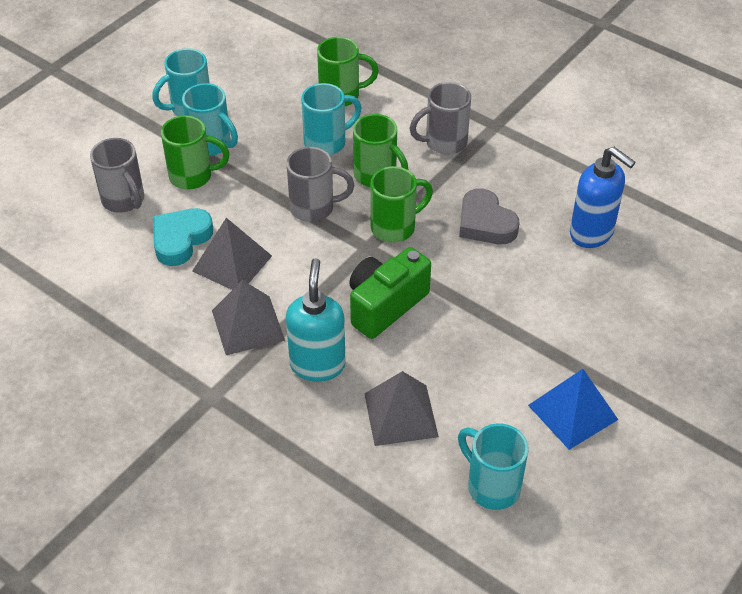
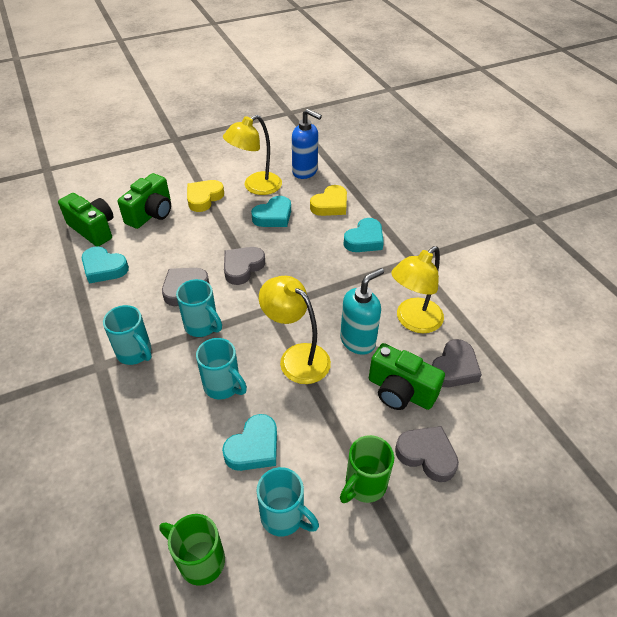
blue pyramid: [528,369,618,450] = 1 -> none = 0
green camera: [349,247,431,339] = 1 -> [58,193,113,246] [118,173,171,229] [369,343,445,410] = 3
green mug: [161,116,229,189] [317,37,379,106] [353,114,408,187] [370,166,433,243] = 4 -> [159,514,225,586] [340,435,394,503] = 2
grey heart: [459,188,519,244] = 1 -> [162,268,209,306] [224,247,265,285] [395,426,459,482] [432,339,482,387] = 4
grey mug: [90,138,144,213] [286,147,354,222] [409,82,471,155] = 3 -> none = 0
grey pyramid: [192,218,272,290] [212,280,285,355] [364,371,439,446] = 3 -> none = 0
turquoise heart: [153,208,213,266] = 1 -> [82,246,129,283] [222,414,277,471] [251,196,291,227] [344,218,384,252] = 4
yellow heart: none = 0 -> [187,180,224,212] [310,185,347,216] = 2
yellow lamp: none = 0 -> [223,115,282,195] [259,276,331,384] [391,246,444,333] = 3

